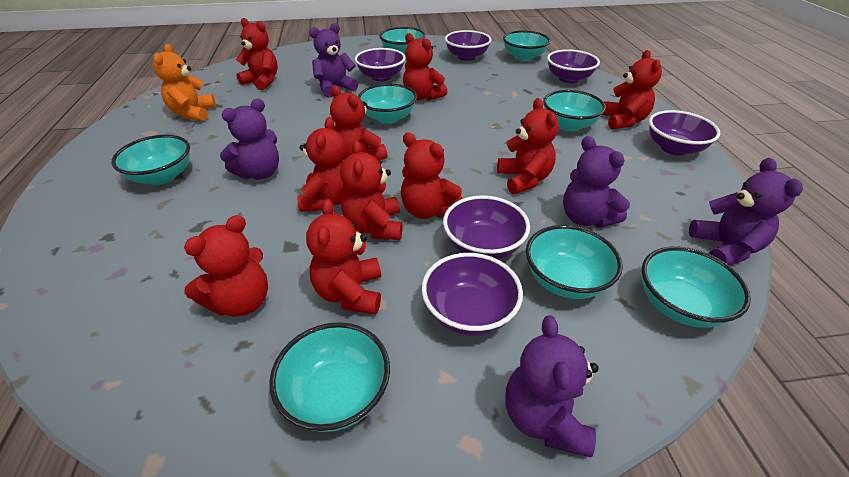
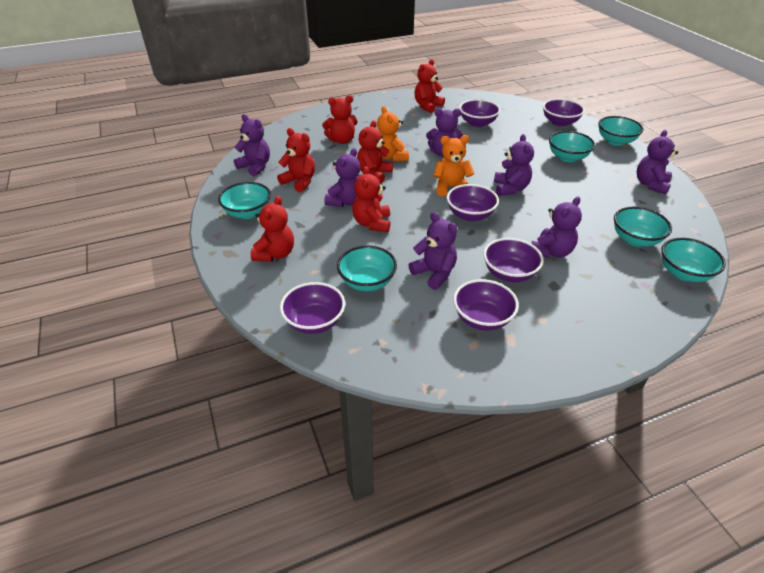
orange teddy bear: [153,44,216,121] = 1 -> [377,106,409,162] [433,135,474,196] = 2
purple teddy bear: [220,99,279,179] [309,23,358,98] [506,315,599,457] [563,136,630,228] [689,158,803,265] = 5 -> [234,114,270,177] [324,148,361,207] [408,212,457,290] [426,108,463,157] [494,134,534,196] [531,196,582,258] [637,130,678,195] = 7
red teddy bear: [184,215,268,317] [236,18,278,90] [297,117,347,212] [306,199,381,315] [330,85,388,160] [340,140,402,240] [401,132,463,219] [403,33,447,101] [497,98,559,194] [602,50,662,129] = 10 -> [251,196,294,262] [277,128,315,192] [322,95,358,144] [352,166,390,233] [357,120,393,184] [414,59,445,113] = 6
turquoise bowl: [111,135,190,185] [269,322,390,432] [358,84,417,124] [379,27,425,57] [503,31,550,61] [526,225,623,299] [543,90,606,131] [642,247,751,328] = 8 -> [218,182,271,219] [337,245,397,291] [549,131,595,162] [598,116,644,146] [614,207,672,247] [661,238,726,282] = 6

